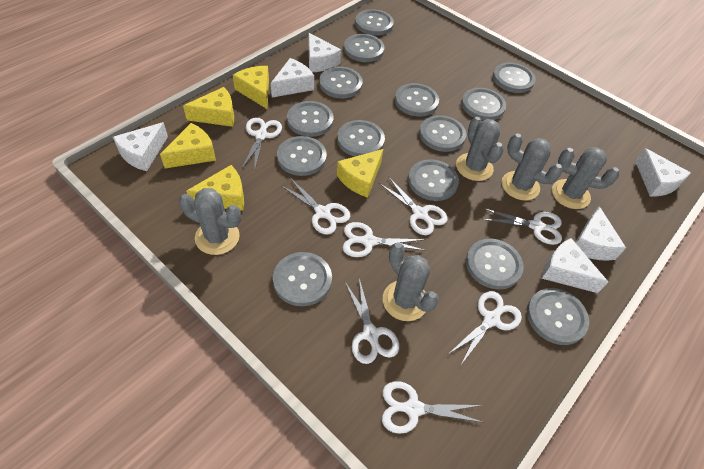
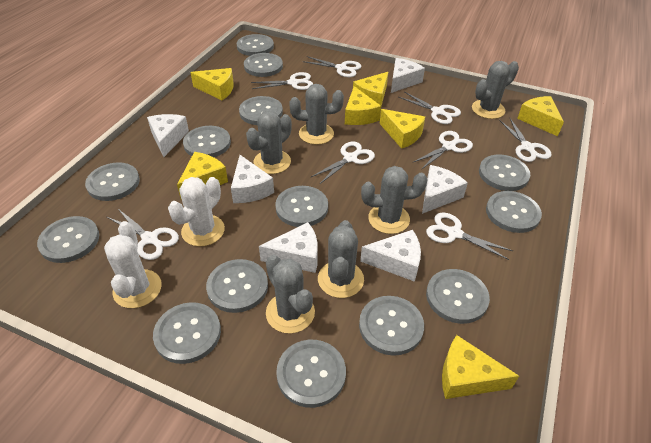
grey cactus: [179,188,241,255] [383,243,439,321] [456,117,504,181] [502,134,563,200] [552,147,619,209] = 5 -> [246,111,292,174] [266,255,315,334] [290,84,344,145] [318,220,364,298] [361,166,427,234] [472,61,519,119] = 6
white cactus: none = 0 -> [104,221,162,308] [168,177,225,247] = 2
yellow cheese: [160,123,216,168] [183,87,234,127] [186,165,244,211] [233,66,269,109] [337,149,383,198] = 5 -> [177,152,228,200] [190,68,234,101] [345,86,381,125] [353,72,388,106] [380,109,425,149] [442,335,519,399] [517,96,564,136] = 7

